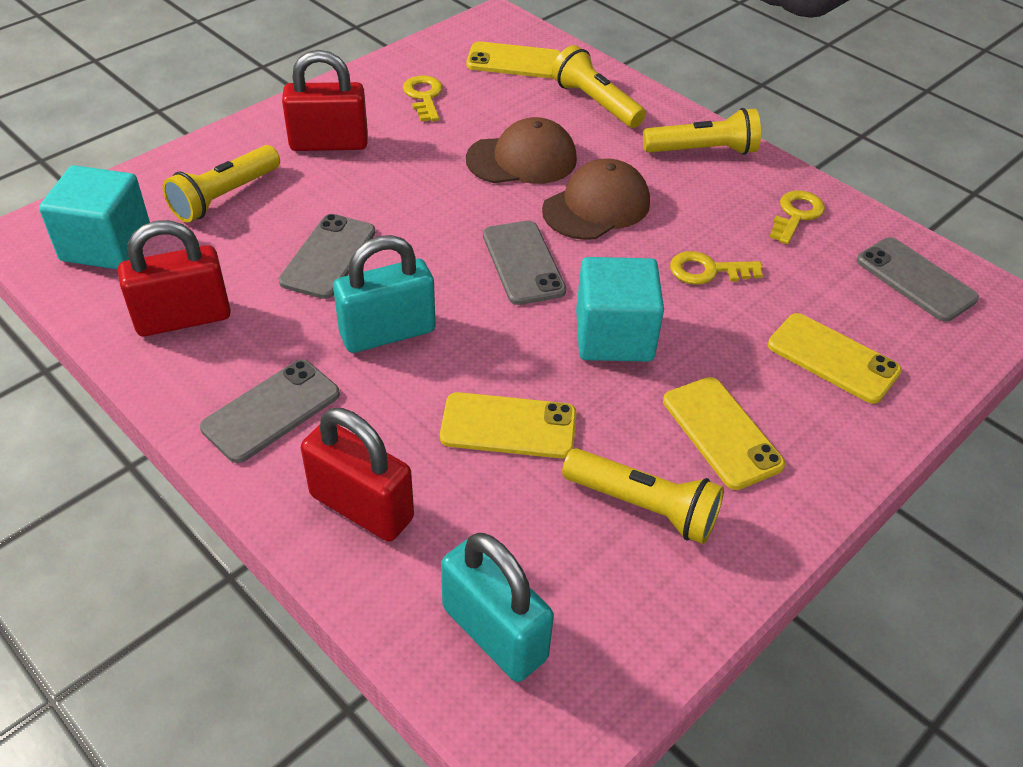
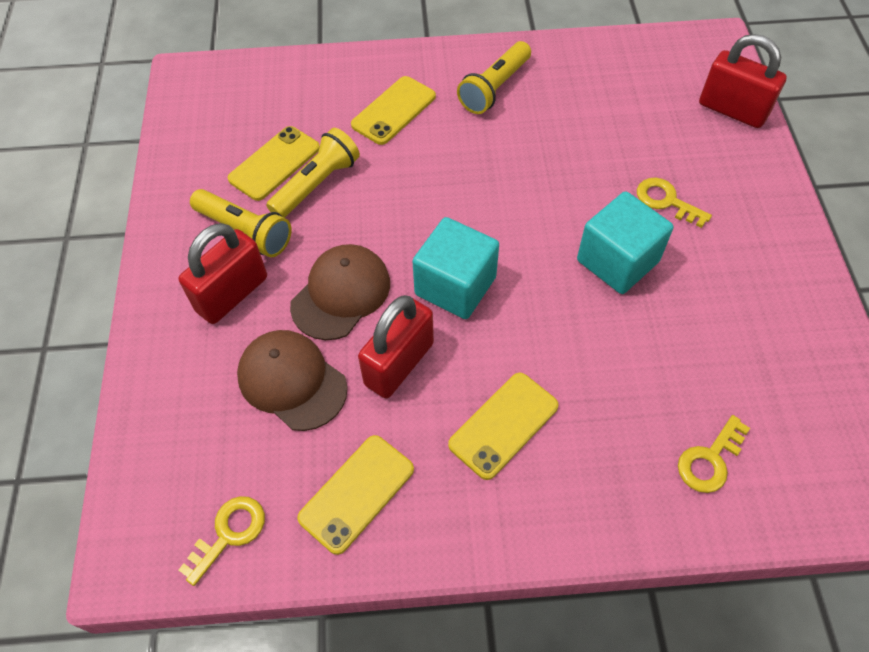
grey phone: [200,360,340,463] [279,214,375,299] [483,221,566,305] [857,237,979,322] = 4 -> none = 0
turquoise padlock: [333,235,436,353] [441,533,554,682] = 2 -> none = 0
yellow flashlight: [162,145,280,223] [552,45,646,128] [562,448,724,544] [643,108,761,155] = 4 -> [190,189,292,257] [266,128,360,218] [457,41,531,114] = 3

